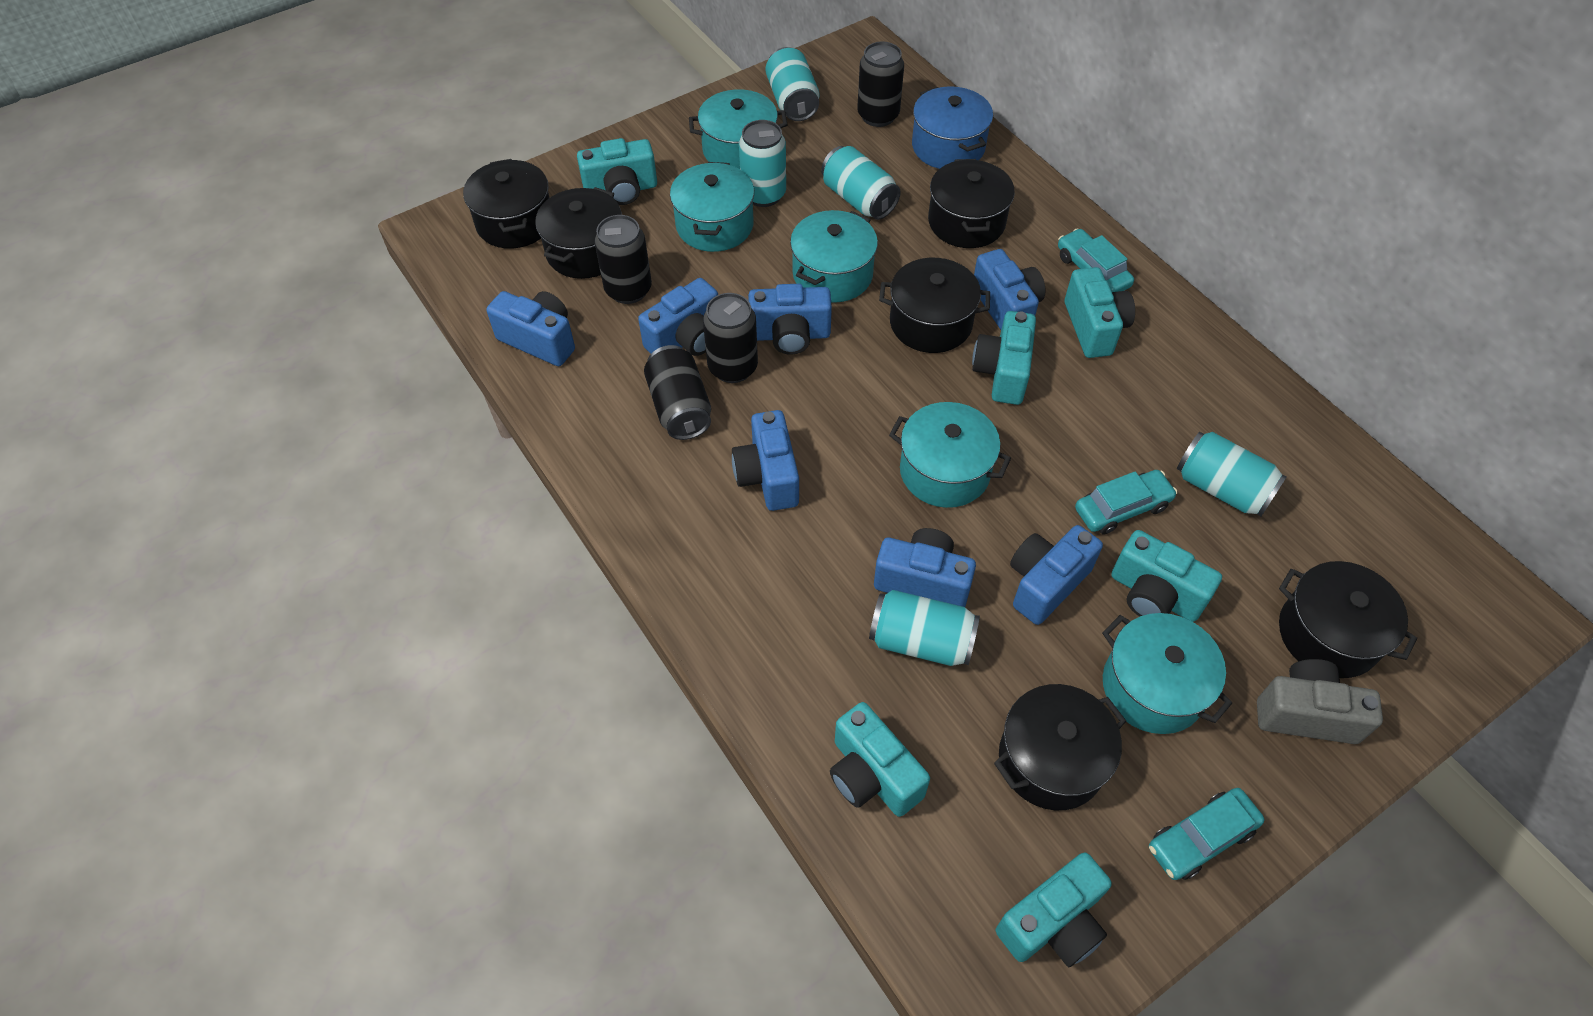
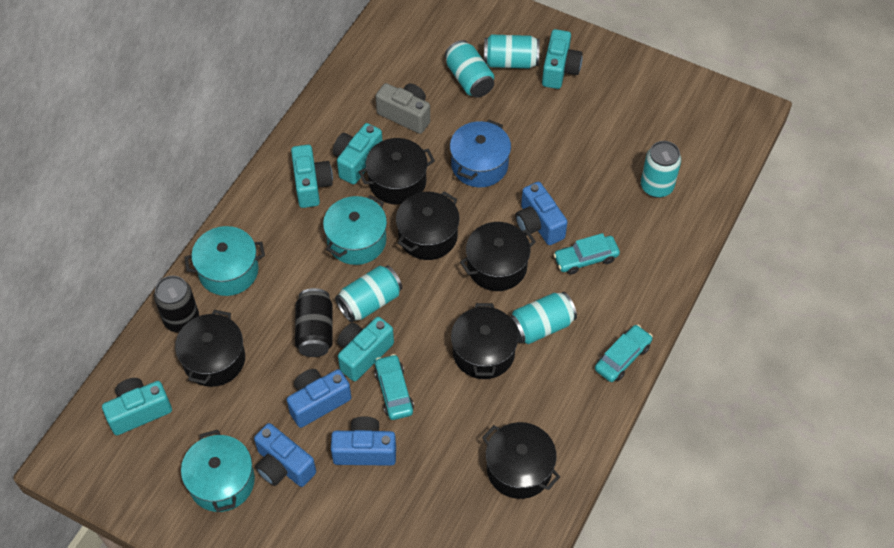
black can: [594,215,652,304] [644,345,711,440] [703,293,758,383] [857,42,904,127] = 4 -> [154,276,199,333] [295,288,333,357] = 2
blue camera: [486,291,575,366] [638,278,718,356] [732,410,799,511] [748,284,832,355] [874,528,976,607] [974,249,1045,330] [1010,525,1103,625] = 7 -> [254,423,316,487] [287,369,351,428] [331,416,396,466] [515,182,567,245] = 4
turquoise camera: [577,138,657,205] [830,702,930,817] [972,311,1036,405] [996,853,1112,967] [1065,267,1135,358] [1111,530,1222,622] = 6 -> [102,378,172,435] [291,145,333,208] [333,123,383,184] [337,317,394,381] [542,29,583,89] = 5
turquoise pot: [670,162,754,252] [689,89,787,169] [790,210,878,303] [889,402,1011,508] [1102,613,1232,734] = 5 -> [181,430,255,512] [184,226,265,296] [323,195,387,265] = 3

